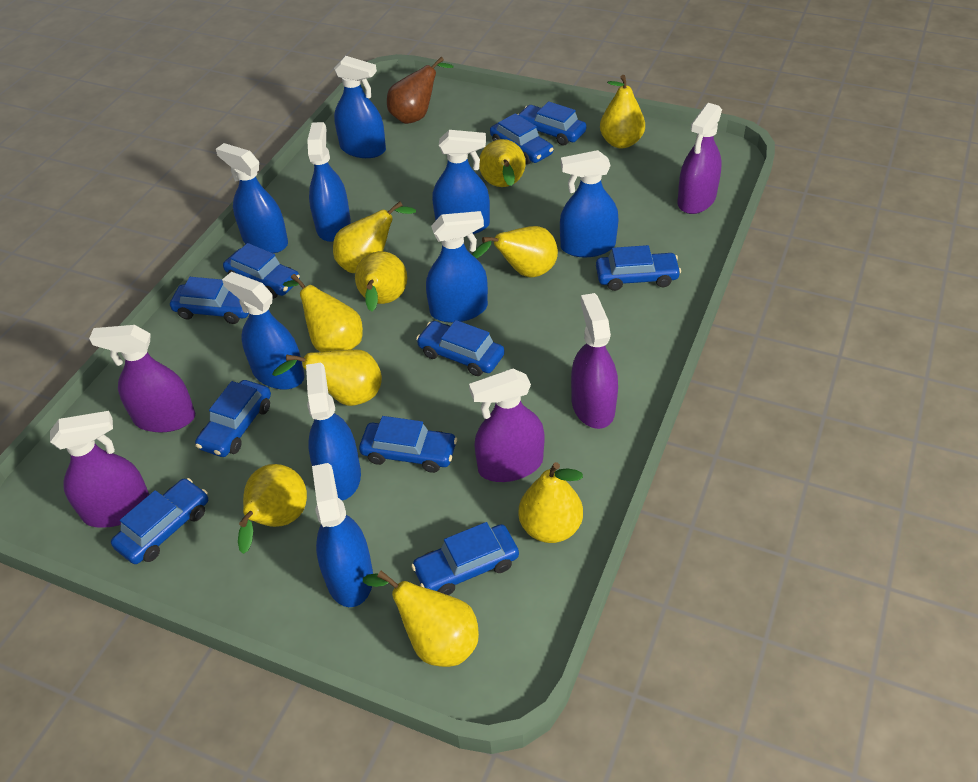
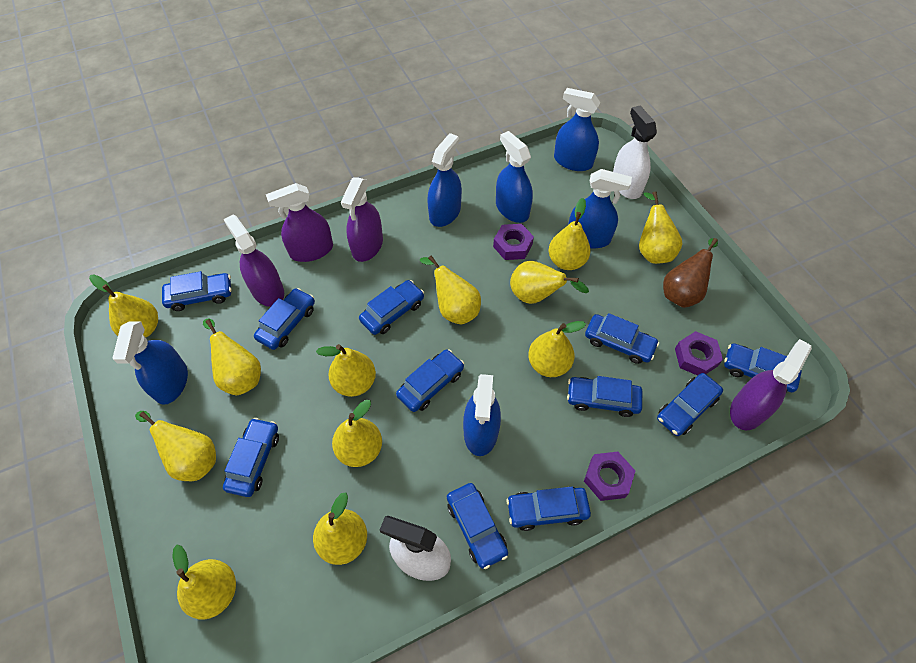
blue car: [111,478,208,564] [170,277,249,324] [195,380,271,457] [223,243,300,299] [359,416,457,473] [411,522,519,595] [416,320,504,376] [490,113,554,165] [517,101,587,146] [596,245,681,291] = 10 -> [162,271,231,311] [223,418,279,497] [254,288,315,350] [359,280,424,335] [396,349,464,412] [447,483,508,569] [506,487,591,531] [567,376,642,417] [585,313,659,364] [657,373,723,436] [724,343,802,393] = 11
blue spray bottle: [216,143,288,253] [222,272,304,390] [306,362,361,500] [307,122,351,242] [312,463,373,607] [334,56,386,158] [426,211,488,323] [432,130,490,234] [560,150,618,257] = 9 -> [112,321,188,405] [427,133,462,227] [463,374,501,456] [496,131,533,223] [554,88,600,171] [568,169,632,248] = 6
purple nut: none = 0 -> [493,224,534,260] [584,452,635,501] [675,331,723,376] = 3
purple spray bottle: [50,411,150,528] [89,325,195,433] [469,369,545,482] [571,293,618,429] [677,103,722,214] = 5 -> [223,215,284,307] [266,183,333,262] [341,177,383,262] [730,339,812,430] = 4
white spray bottle: none = 0 -> [380,516,451,581] [613,106,657,199] = 2
yellow pear: [238,464,307,554] [272,349,382,406] [283,274,363,352] [333,201,416,273] [355,251,407,311] [363,571,479,667] [472,226,558,277] [479,139,526,187] [518,462,583,543] [600,75,645,148] = 10 -> [89,274,158,338] [135,411,216,481] [172,544,236,619] [203,319,261,395] [313,493,367,565] [316,344,376,397] [332,400,382,467] [420,255,481,324] [510,261,589,304] [528,321,586,377] [549,198,590,270] [639,191,682,264] = 12

